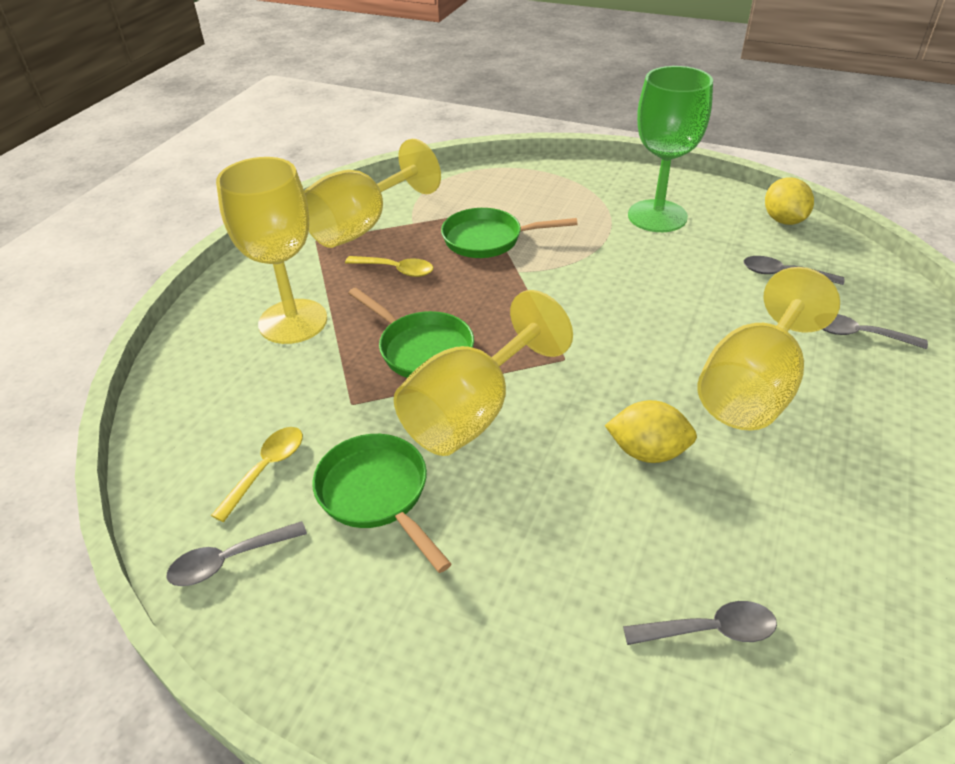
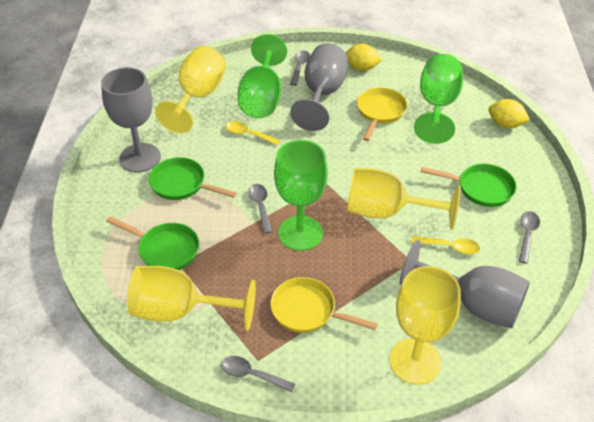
green goblet: [628,66,713,232] = 1 -> [238,34,287,118] [274,140,328,251] [414,54,463,144] = 3
grey goblet: none = 0 -> [101,67,161,172] [290,43,348,131] [400,240,530,328] = 3
yellow pan: none = 0 -> [270,277,378,333] [357,87,407,141] = 2

